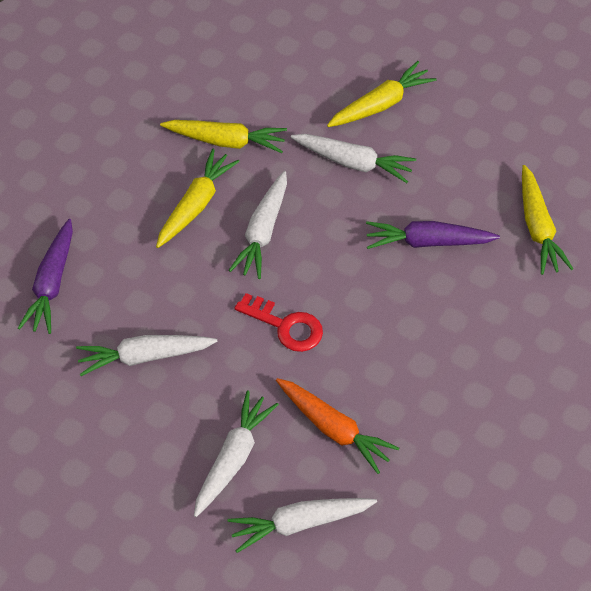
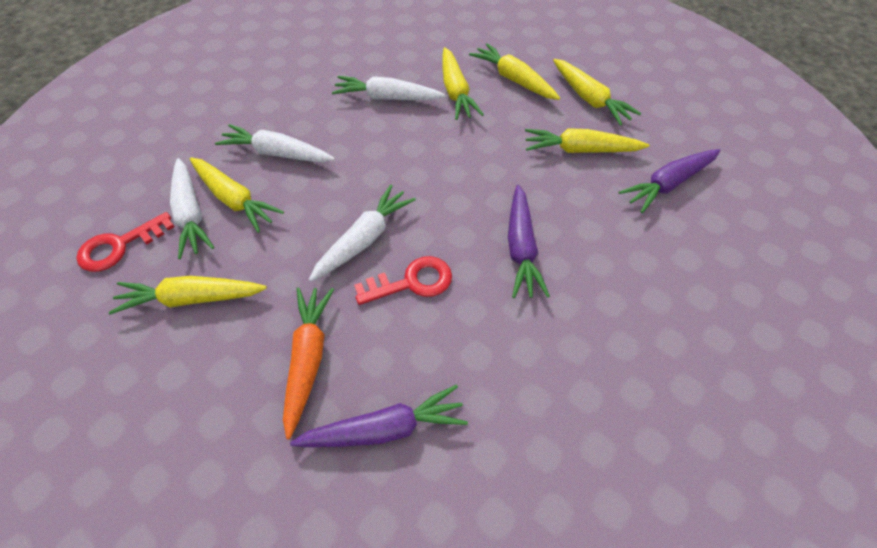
purple carrot: [18,219,73,334] [366,221,500,249] = 2 -> [290,385,468,447] [508,184,550,298] [619,149,720,213] = 3
red key: [235,293,323,352] = 1 -> [76,212,175,272] [354,256,452,305] = 2
white carrot: [76,335,217,376] [194,390,279,517] [227,498,377,553] [228,171,287,279] [291,134,416,183] = 5 -> [170,158,215,259] [215,124,335,162] [309,185,416,282] [332,76,446,100] = 4
yellow carrot: [156,149,240,248] [160,120,287,153] [327,61,437,127] [522,165,573,275] = 4 -> [109,276,267,315] [190,157,284,233] [442,47,484,120] [469,43,560,100] [525,128,649,153] [553,59,641,126] = 6

